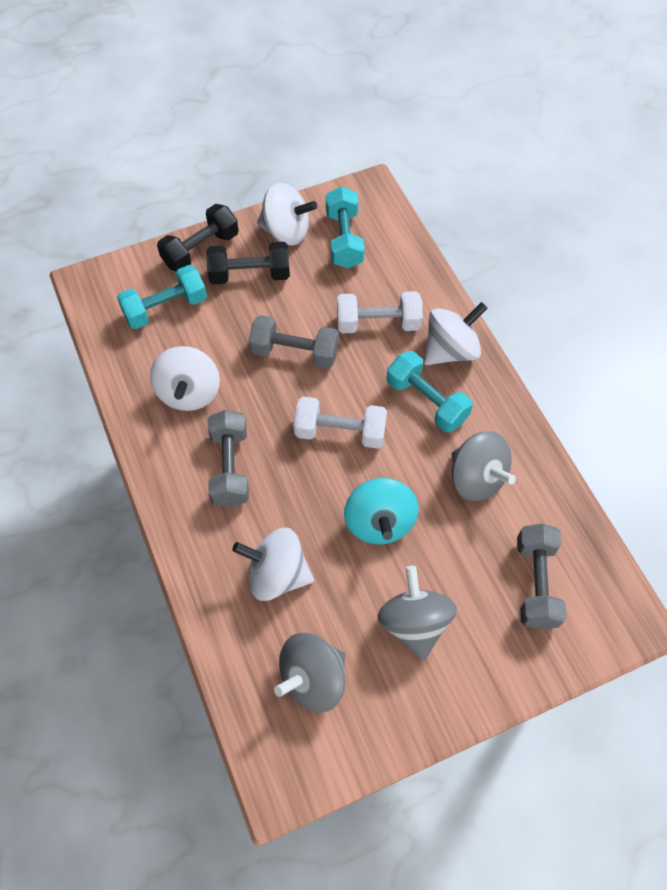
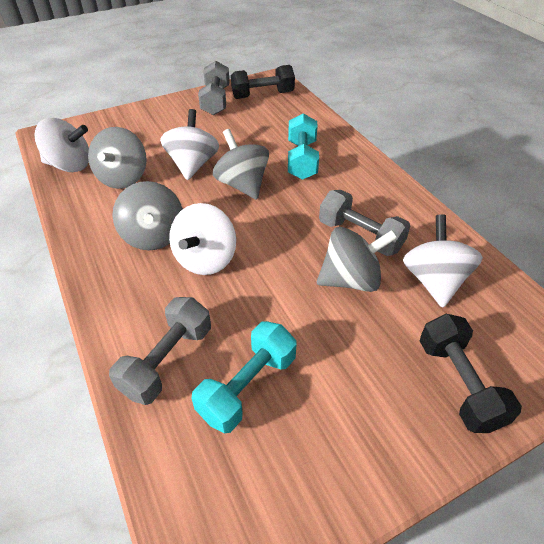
grey spinning top: [274,633,345,712] [378,566,457,661] [451,431,516,501] = 3 -> [88,127,147,189] [112,181,183,250] [213,129,269,200] [317,227,397,292] = 4
turquoise dumbbell: [117,265,207,329] [326,187,365,268] [387,351,473,432] = 3 -> [191,321,297,434] [288,113,319,180] = 2
turquoise spinning top: [344,478,419,544] = 1 -> none = 0
white dumbbell: [294,397,387,449] [337,291,423,333] = 2 -> none = 0

